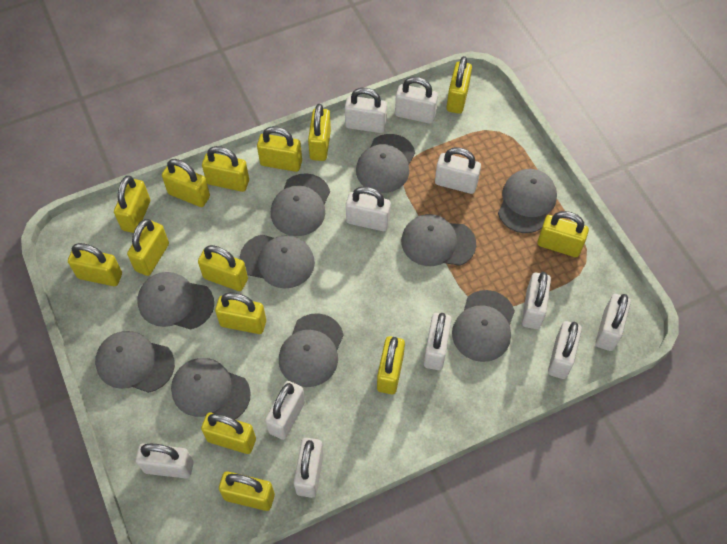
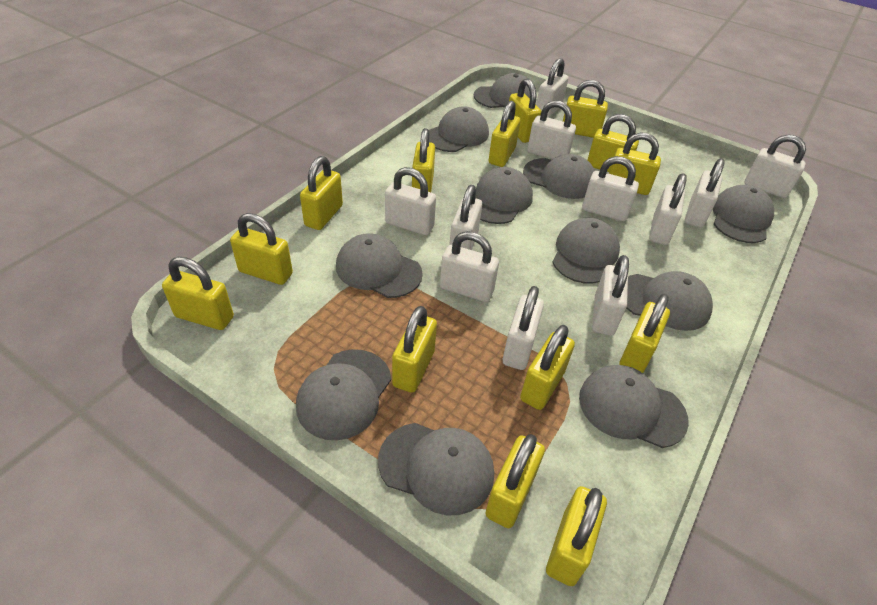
grey cap: [95,331,175,393] [137,272,214,329] [171,358,251,420] [240,234,315,288] [271,173,330,236] [279,313,344,387] [356,134,415,193] [401,214,476,266] [452,290,515,362] [498,169,557,233] = 10 -> [296,349,391,440] [336,233,423,298] [378,423,494,515] [429,106,489,152] [474,73,530,108] [475,167,533,224] [523,154,595,199] [552,217,620,284] [579,365,689,448] [626,271,713,331] [713,185,774,243] = 11

